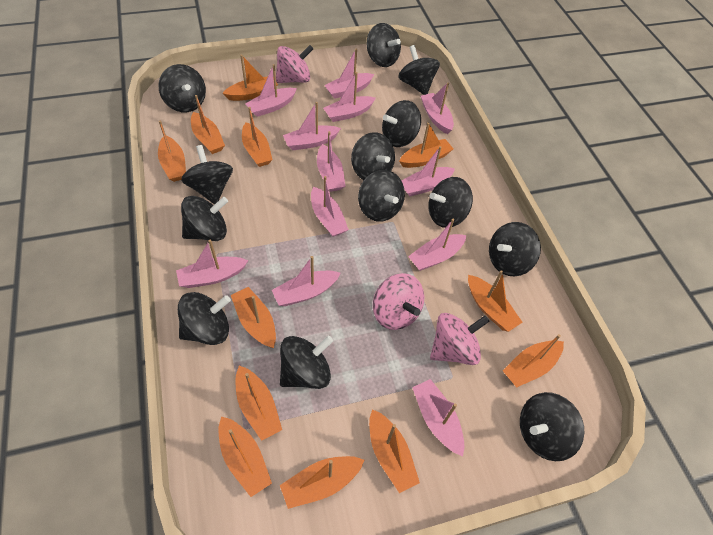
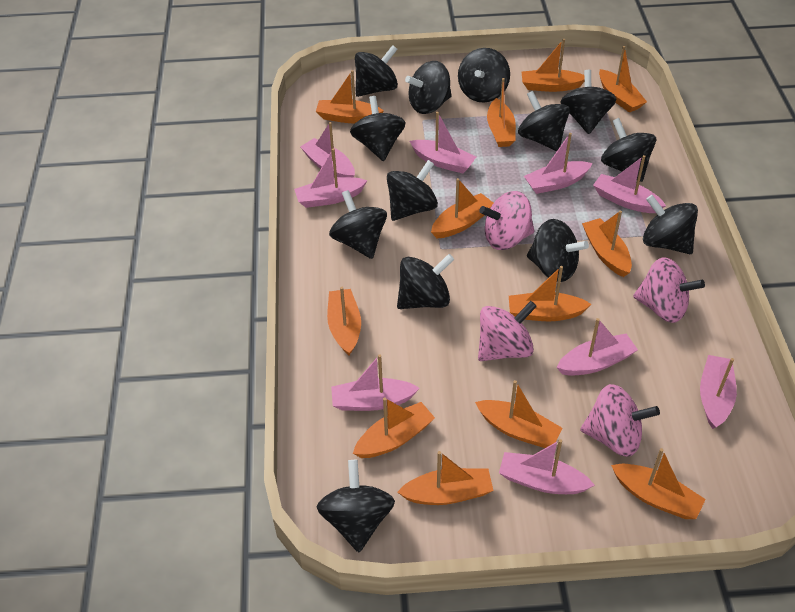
pink boat: [176,240,249,288] [245,64,297,117] [272,256,341,306] [283,102,341,150] [311,176,349,237] [317,131,346,192] [323,72,376,122] [324,49,374,99] [402,146,455,197] [408,219,467,271] [412,379,464,456] [421,82,454,134] = 12 -> [294,148,368,208] [300,122,355,177] [331,354,419,411] [410,112,476,173] [499,439,595,494] [524,133,593,194] [556,318,638,376] [593,155,666,213] [700,355,737,429] = 9
pink spinning top: [276,45,313,83] [373,273,424,330] [430,313,490,365] = 3 -> [478,301,537,361] [479,191,535,250] [580,384,660,457] [633,257,705,323] = 4

